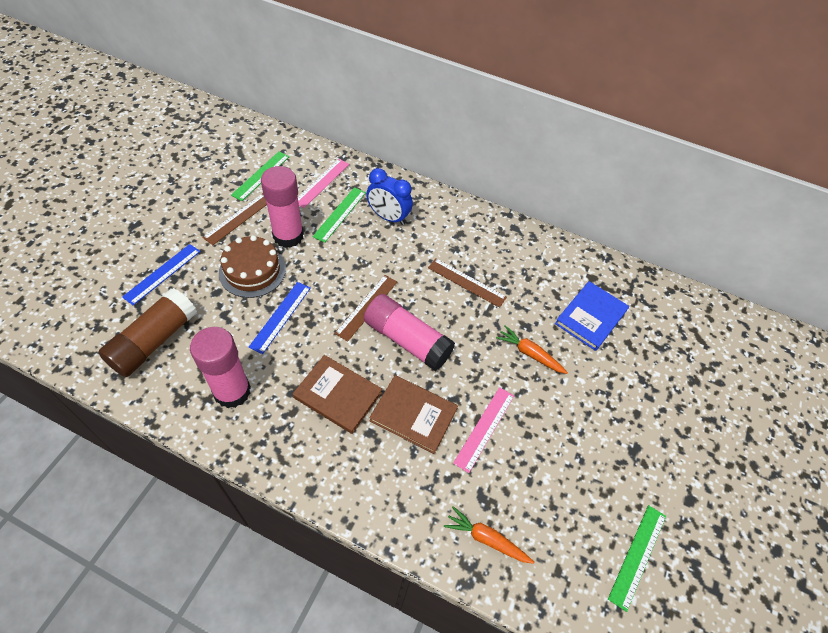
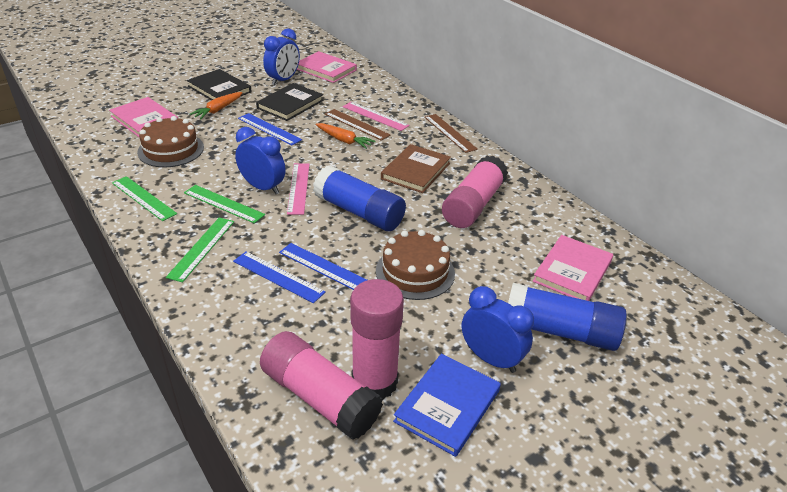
black book: none = 0 -> [187,69,252,100] [256,83,323,121] = 2
blue clock: [366,168,413,225] = 1 -> [235,127,286,194] [263,28,300,85] [462,286,534,373] = 3
blue glue stick: none = 0 -> [313,166,406,231] [508,283,627,351] = 2
blue ruler: [122,244,201,305] [249,282,311,354] = 2 -> [233,251,326,303] [238,113,302,145] [279,243,367,290] = 3
brown book: [293,355,382,434] [369,375,458,454] = 2 -> [381,144,451,193] = 1
brown cake: [219,235,286,298] = 1 -> [137,116,204,167] [376,230,455,300] = 2
brown glue stick: [98,288,197,377] = 1 -> none = 0
brown ruler: [203,193,267,245] [335,275,397,342] [428,258,507,308] = 3 -> [325,109,390,141] [424,114,478,153] = 2
pink book: none = 0 -> [109,97,178,138] [297,51,357,83] [533,235,613,301] = 3

